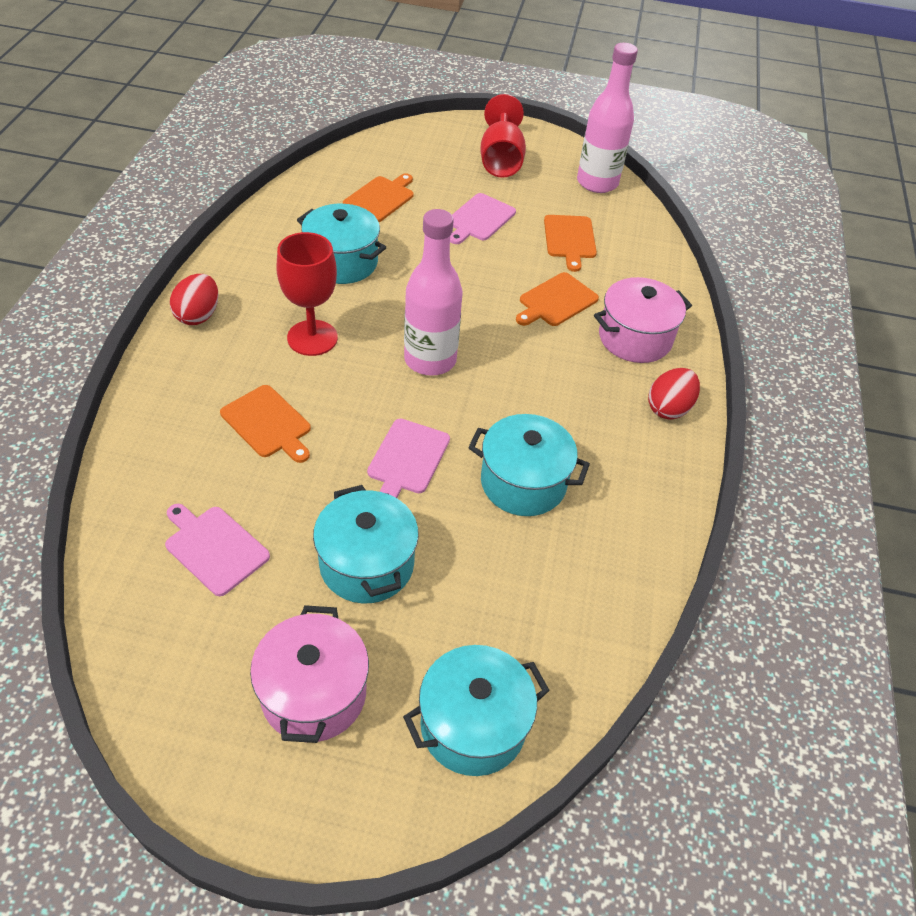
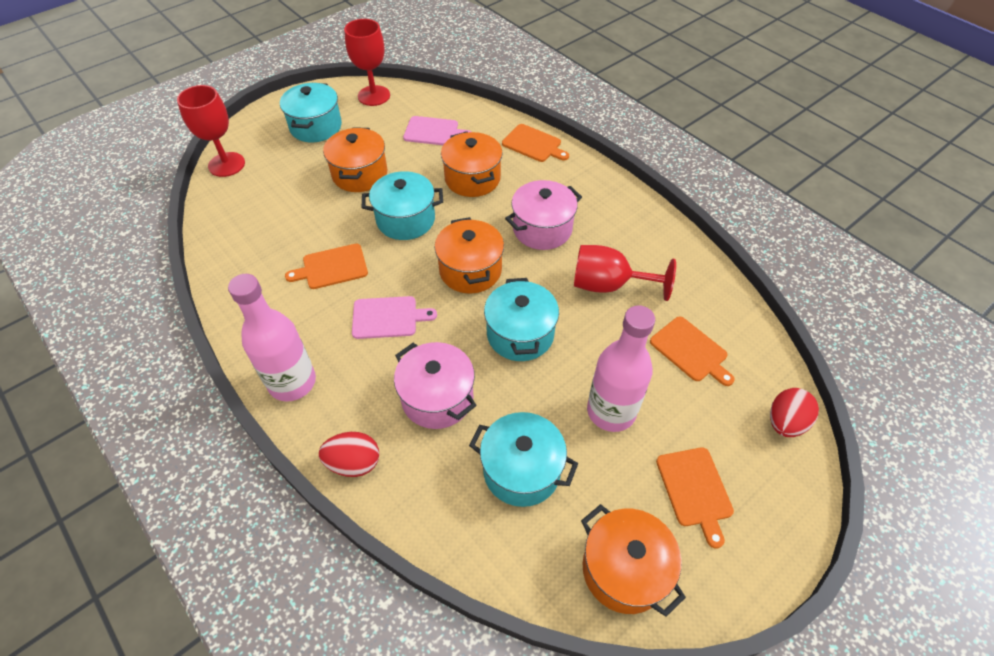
orange pot: none = 0 -> [323,127,387,192] [435,217,504,294] [441,132,503,197] [581,504,686,617] = 4
pink cutting board: [165,504,270,596] [367,419,450,498] [450,193,516,244] = 3 -> [352,296,437,339] [403,116,471,145] = 2
red goblet: [276,232,338,356] [480,94,526,178] = 2 -> [177,85,245,177] [344,19,390,106] [574,245,676,301] = 3

